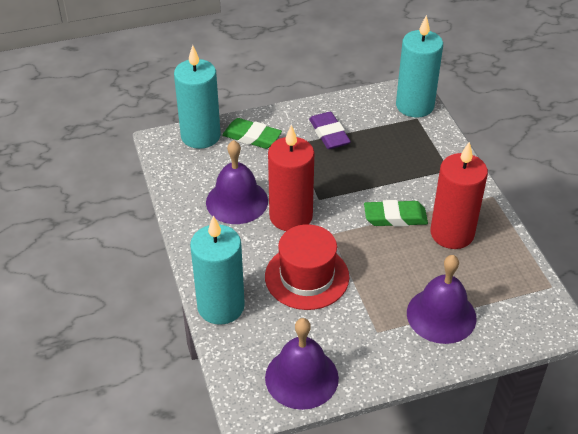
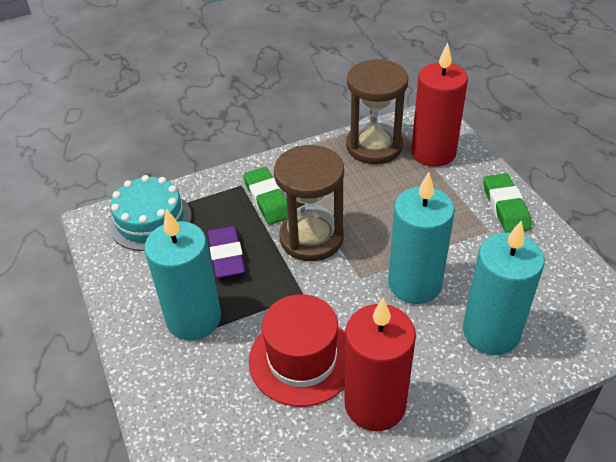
brown hourglass: none = 0 -> [274,145,344,261] [346,59,409,164] = 2
purple bell: [206,140,268,224] [265,318,339,410] [407,255,477,344] = 3 -> none = 0
turquoise cake: none = 0 -> [109,175,192,251] = 1

